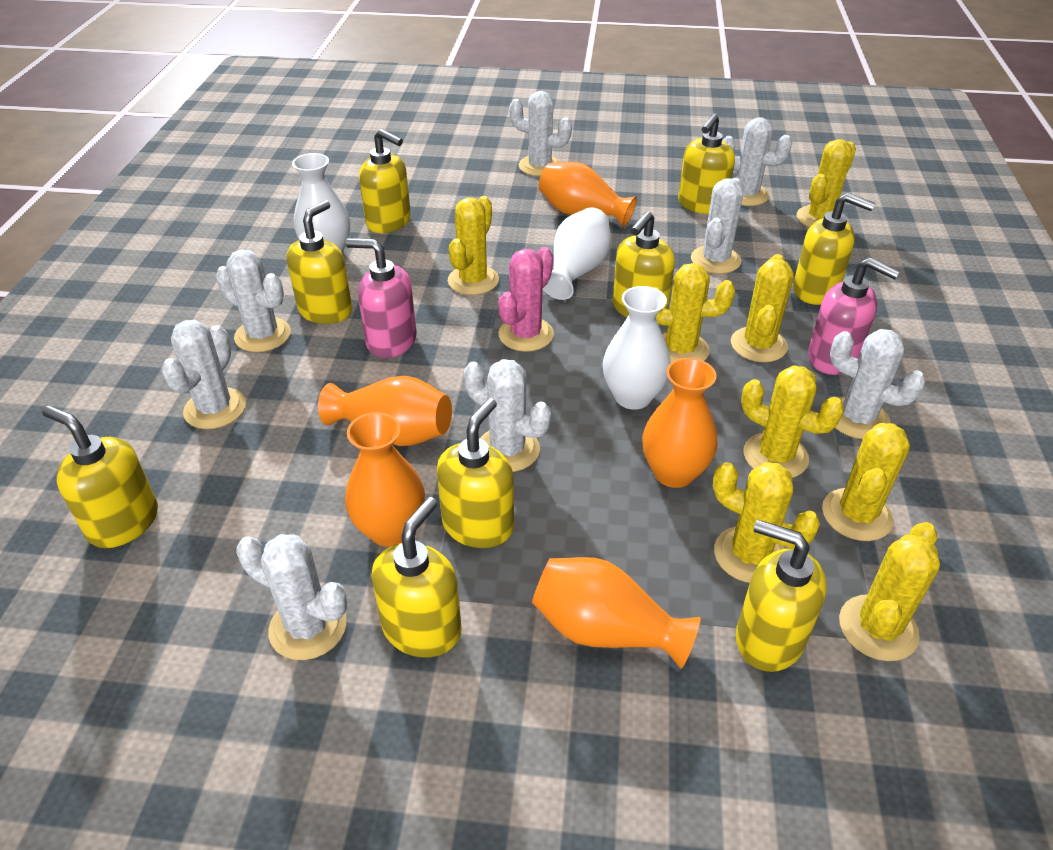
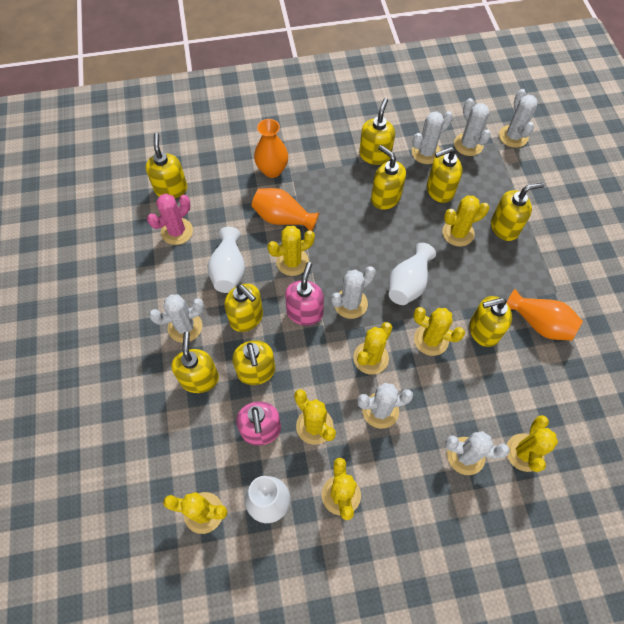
orange vase: [318,376,452,446] [345,412,425,547] [532,557,701,669] [538,162,637,227] [642,358,718,488] = 5 -> [251,188,319,231] [254,119,288,178] [507,289,583,341] = 3
white cactus: [161,320,246,429] [216,249,291,352] [236,534,347,660] [464,359,551,472] [509,91,572,176] [691,178,743,274] [723,117,792,206] [830,329,925,439] = 8 -> [149,294,204,343] [331,266,376,319] [357,383,413,429] [412,111,453,164] [445,431,510,475] [454,98,491,156] [499,89,537,148] = 7

